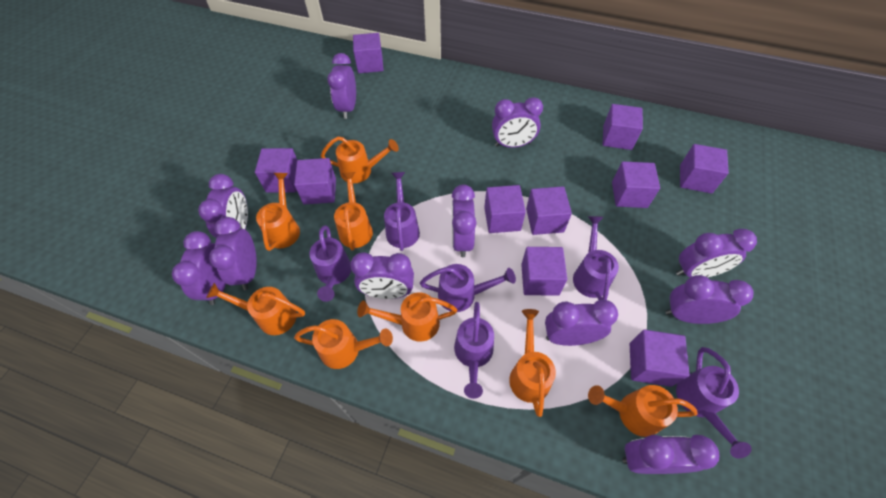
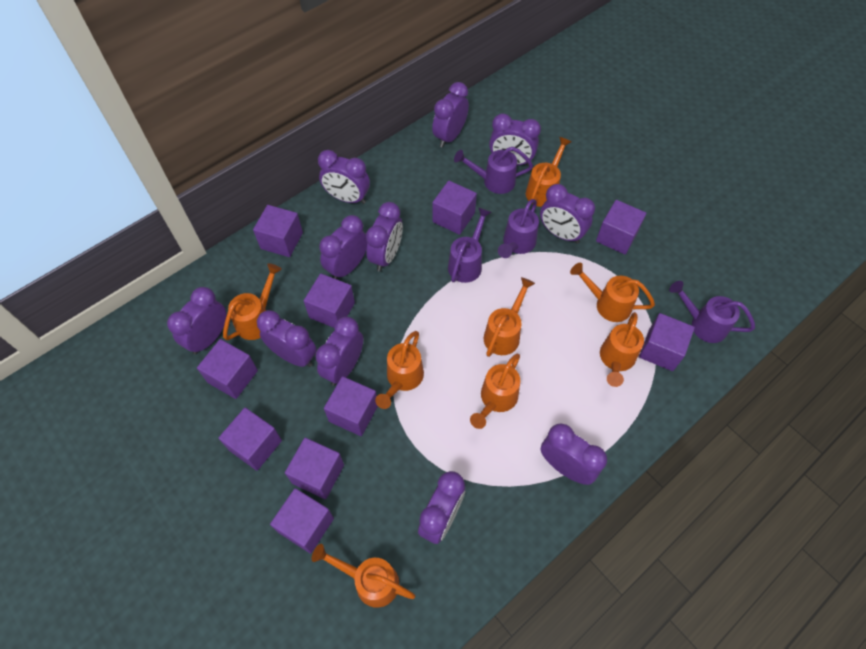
purple watering can: [309,225,351,302] [384,172,420,251] [420,264,516,312] [454,302,494,399] [573,216,619,300] [676,347,752,458] = 6 -> [448,207,491,283] [454,147,533,194] [498,199,539,258] [669,281,755,343] = 4

